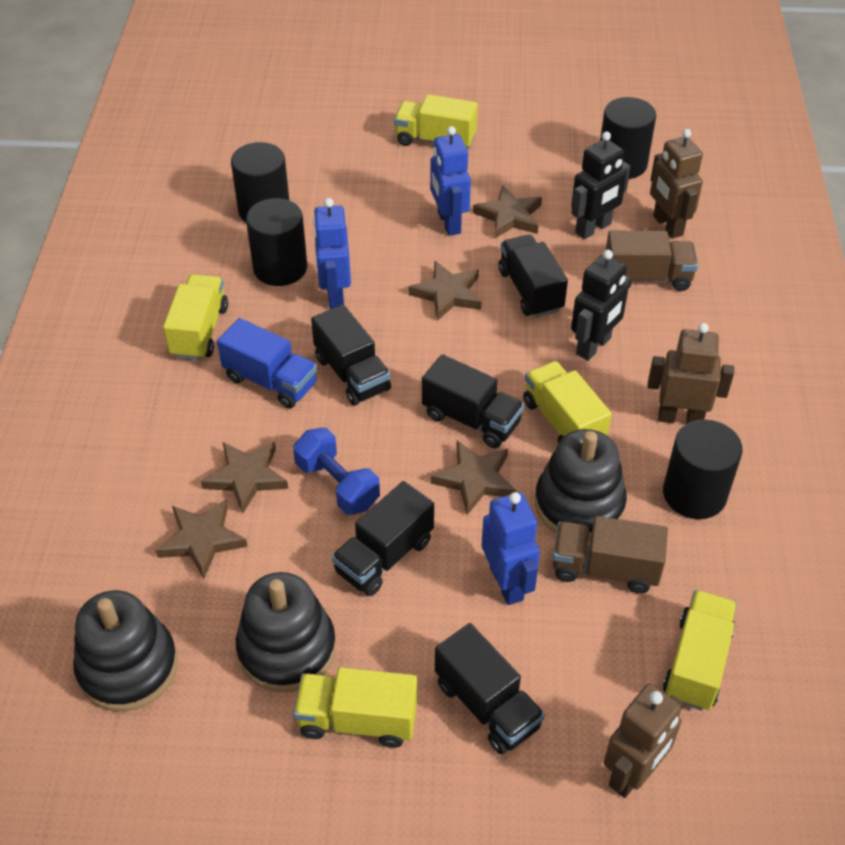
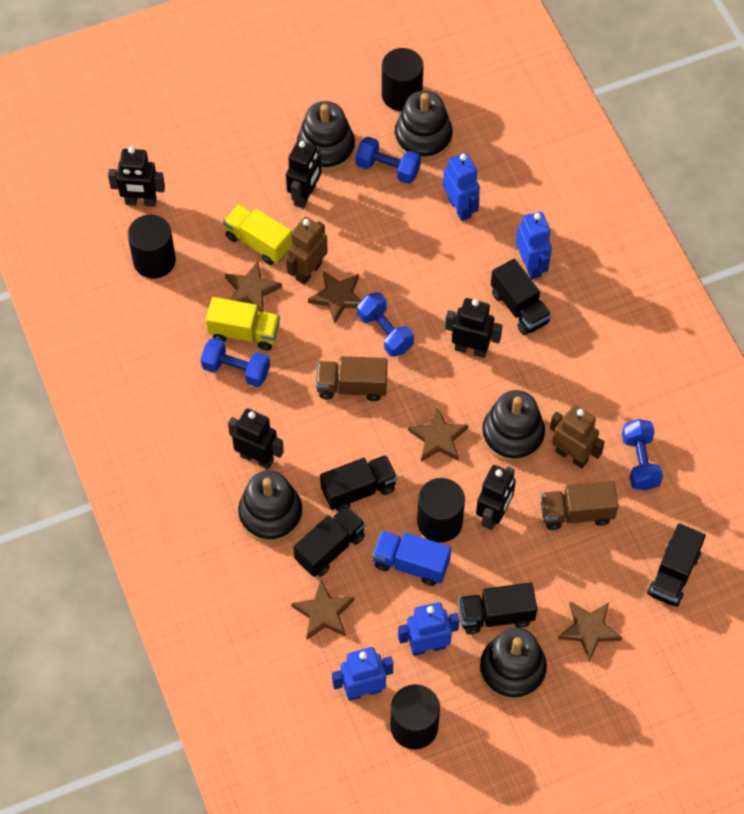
black robot: [571,132,631,239] [571,250,630,361] = 2 -> [108,147,165,207] [228,408,284,469] [286,140,322,209] [445,298,502,358] [476,465,516,530] = 5
black stacking toy: [73,590,178,711] [236,572,336,692] [535,429,627,540] = 3 -> [238,470,302,543] [297,101,355,172] [395,90,453,161] [480,627,547,701] [482,390,545,462] = 5
blue dumbbell: [293,428,380,515] = 1 -> [201,338,270,387] [356,137,421,184] [357,292,414,357] [622,419,663,491] = 4
blue robot: [313,198,351,309] [430,126,471,236] [482,492,540,605] = 3 -> [332,647,393,701] [398,602,459,656] [443,153,480,221] [516,212,552,279] = 4
brown robot: [604,684,683,798] [648,323,734,424] [650,129,703,239] = 3 -> [286,217,328,285] [550,405,605,468] = 2
yellow truck: [163,274,228,360] [294,667,417,748] [394,94,478,149] [523,361,612,444] [663,590,737,711] = 5 -> [206,297,280,350] [223,204,292,265] = 2

